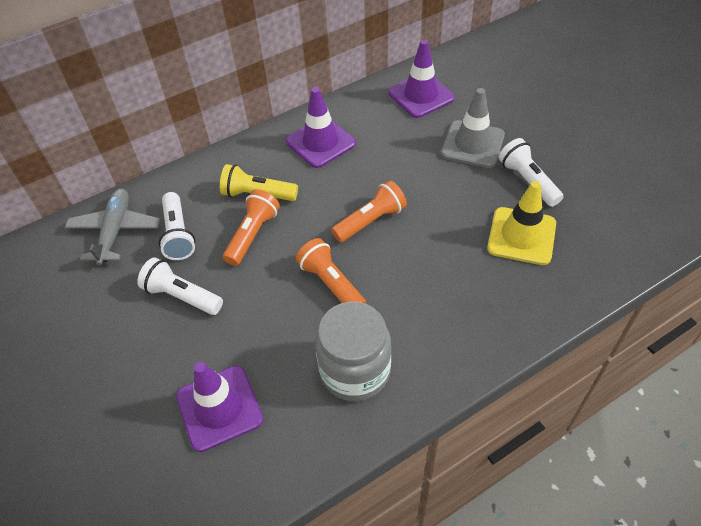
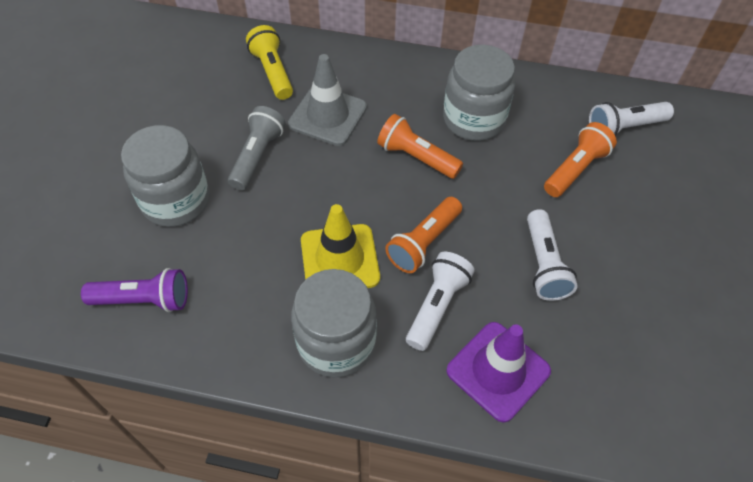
grey flashlight: none = 0 -> [228,106,285,190] = 1
grey jar: [315,302,391,401] = 1 -> [121,125,209,227] [291,269,377,378] [443,45,515,141] = 3
grey plane: [65,188,161,265] = 1 -> none = 0
purple flashlight: none = 0 -> [81,268,188,312] = 1
purple traffic cone: [176,362,263,452] [286,87,356,168] [388,40,455,118] = 3 -> [446,322,551,423] = 1

